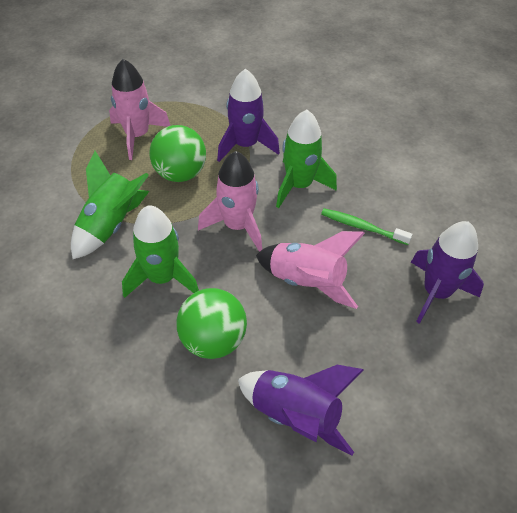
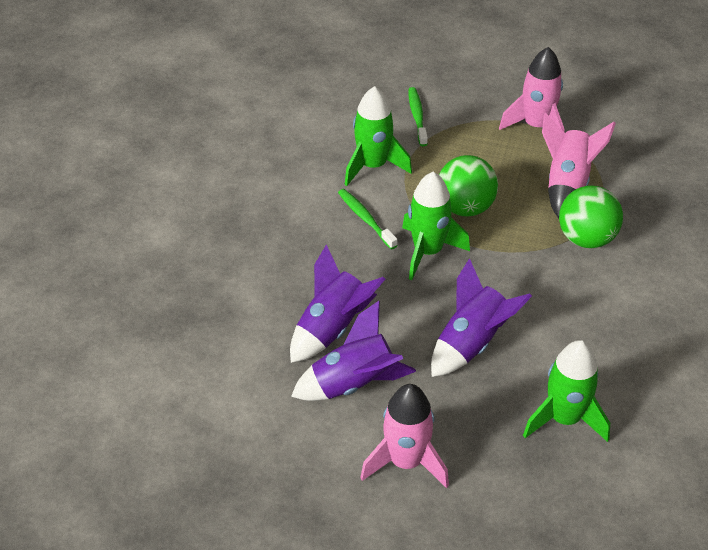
green toothbrush: [321,208,412,245] = 1 -> [338,189,398,249] [409,87,428,146] = 2

